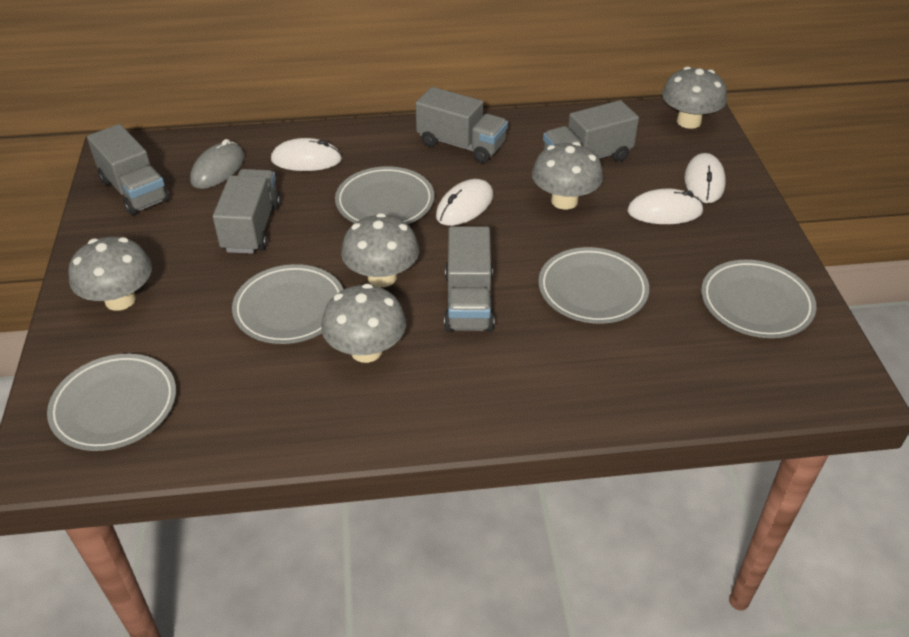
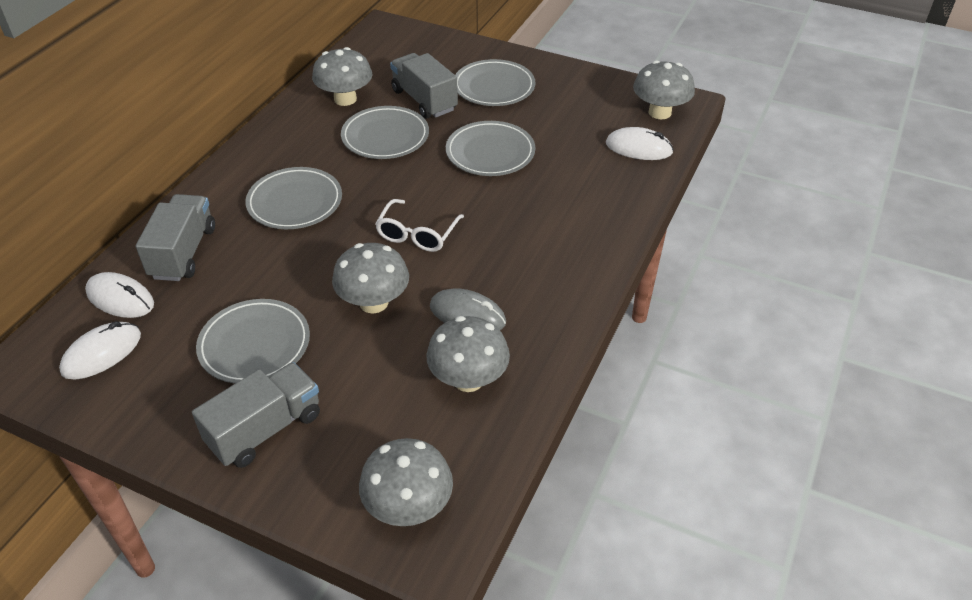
grey truck: [87,124,170,215] [213,169,281,254] [415,87,508,163] [444,226,495,332] [543,100,639,162] = 5 -> [136,194,215,281] [192,362,320,468] [390,53,458,119] = 3
white glasses: none = 0 -> [375,199,464,252] = 1
white mouse: [271,138,342,171] [436,179,493,226] [628,189,704,224] [684,153,726,203] = 4 -> [59,321,141,380] [85,272,154,318] [606,127,674,160] = 3

